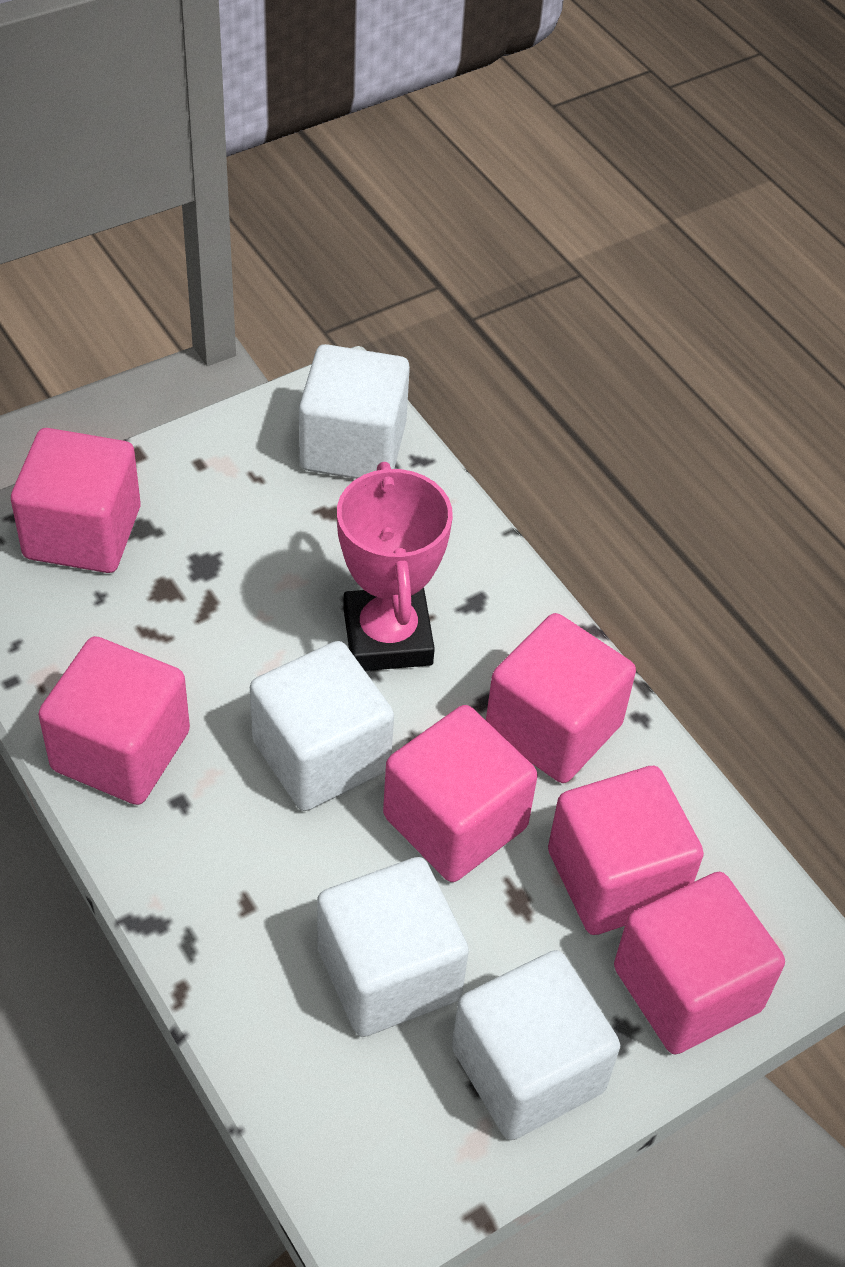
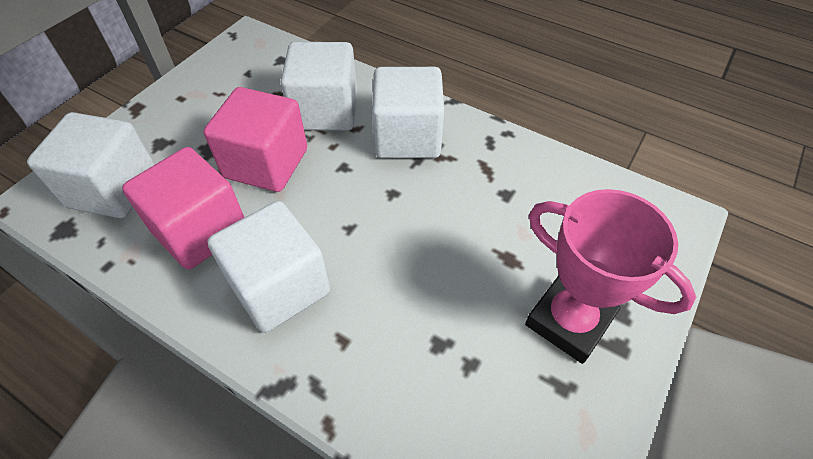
pink cube: [11,428,141,573] [38,636,190,805] [383,705,538,882] [486,613,636,783] [548,766,704,935] [614,872,785,1054] = 6 -> [122,147,245,270] [204,87,307,192] = 2

